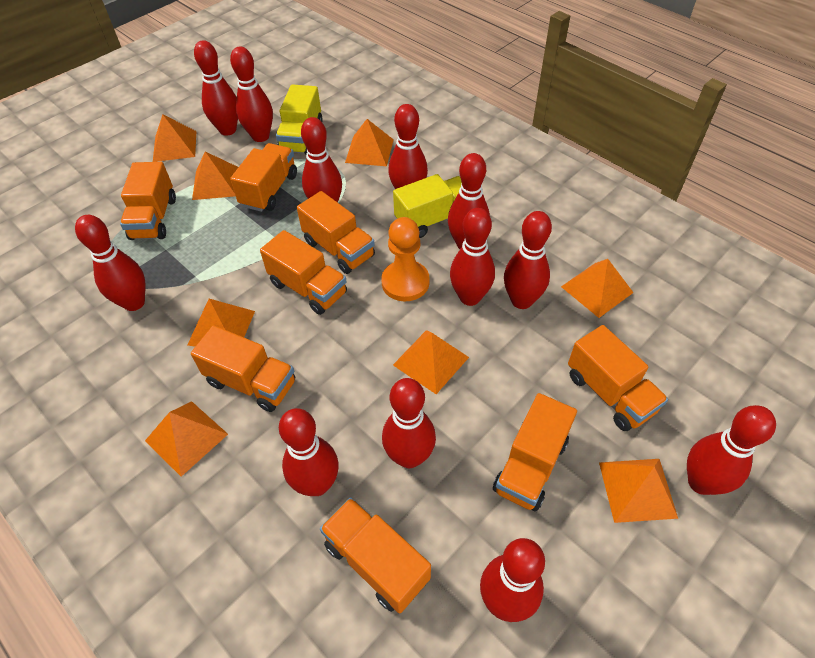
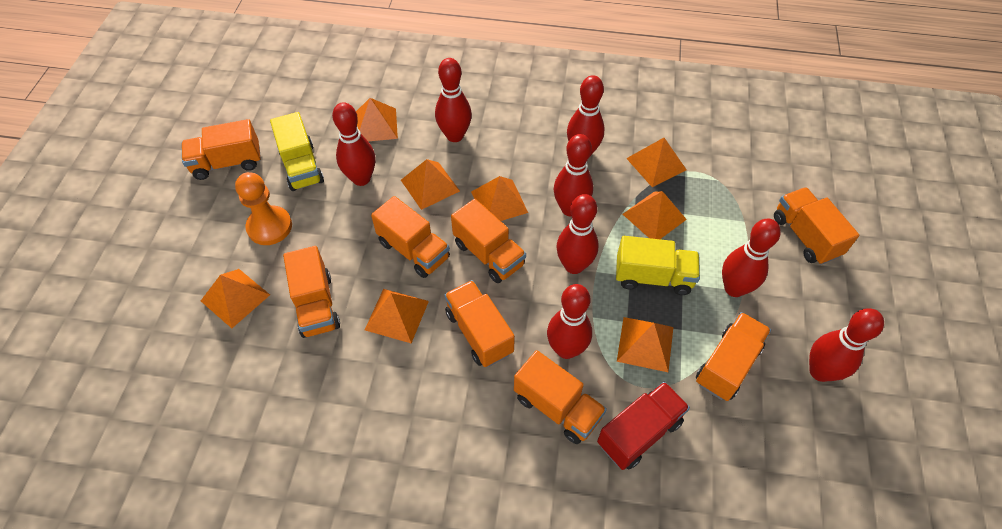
red bowling pin: [75,215,145,311] [194,40,238,136] [230,47,273,142] [279,408,339,496] [301,117,342,202] [382,378,436,468] [388,104,428,189] [448,153,490,249] [450,208,495,306] [480,538,545,622] [504,211,552,309] [687,405,776,495] = 12 -> [332,102,375,186] [435,58,472,142] [547,284,592,359] [554,134,593,217] [556,194,599,274] [567,75,605,156] [722,218,781,297] [809,308,884,382] = 8
red truck: none = 0 -> [597,382,690,470] = 1

